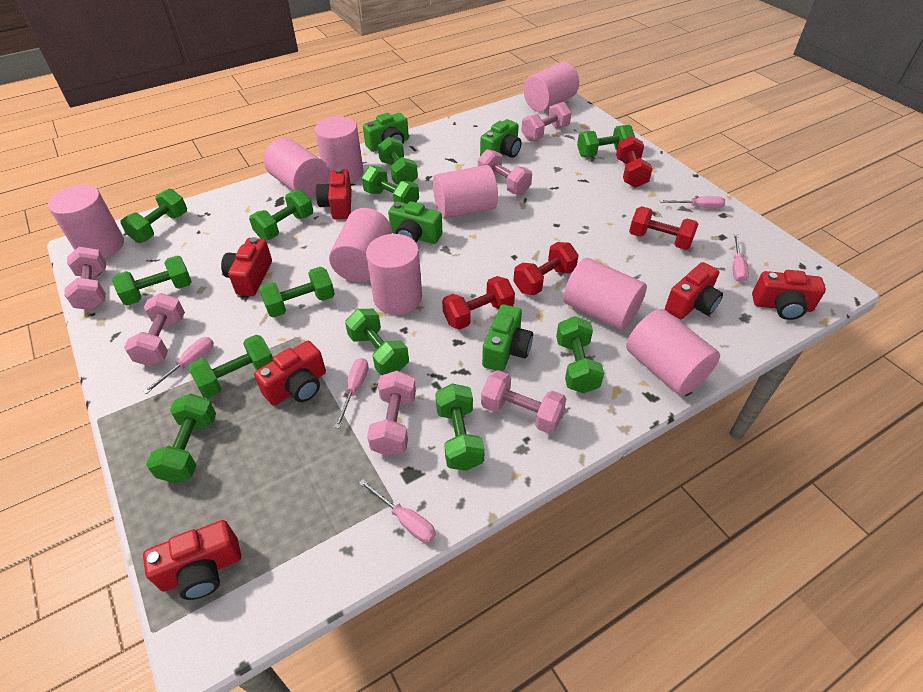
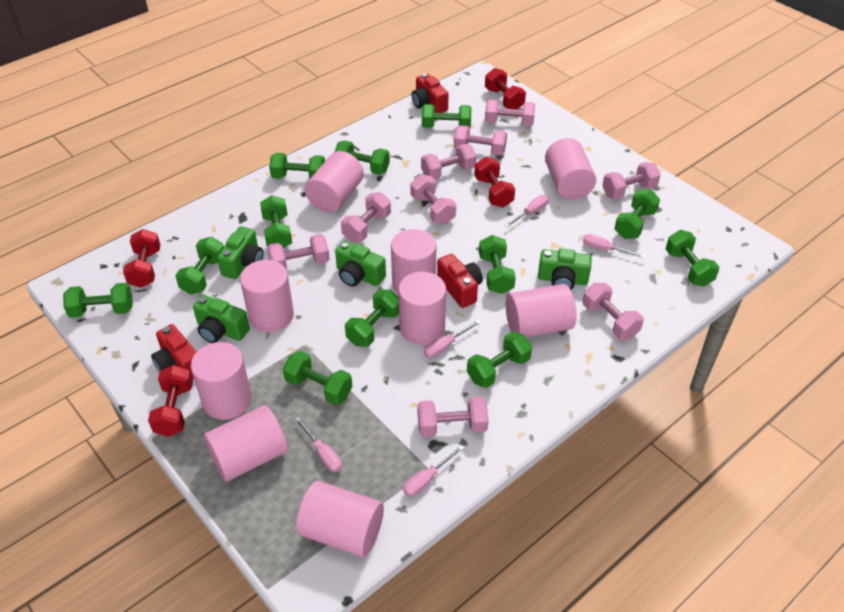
pink dumbbell: [64,247,106,310] [124,293,185,367] [367,370,416,456] [478,149,532,195] [481,370,566,434] [521,102,572,141] = 6 -> [267,234,330,269] [341,192,391,242] [410,174,456,224] [418,397,489,437] [421,144,476,179] [454,125,507,156] [485,99,535,126] [583,283,644,339] [602,162,660,199] = 9
red camera: [143,520,241,600] [221,237,272,296] [254,341,326,405] [316,168,352,219] [665,262,723,319] [752,270,826,320] = 6 -> [151,324,197,379] [412,73,449,113] [437,254,483,308] = 3

